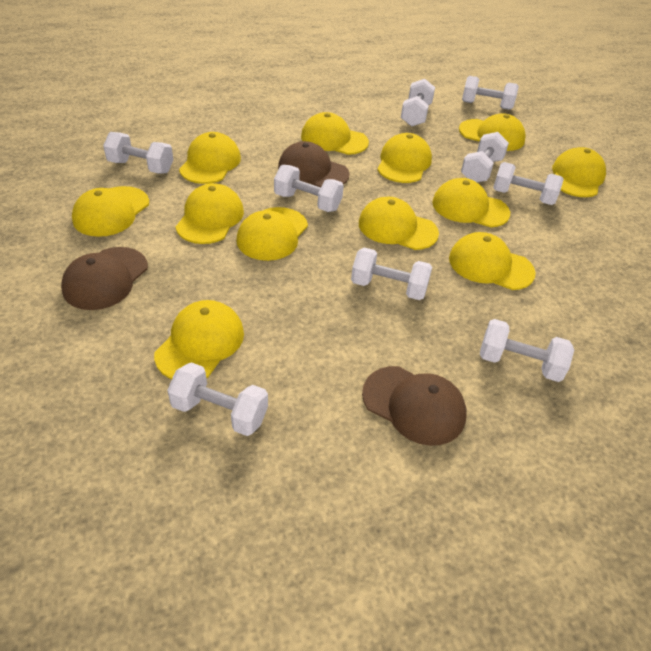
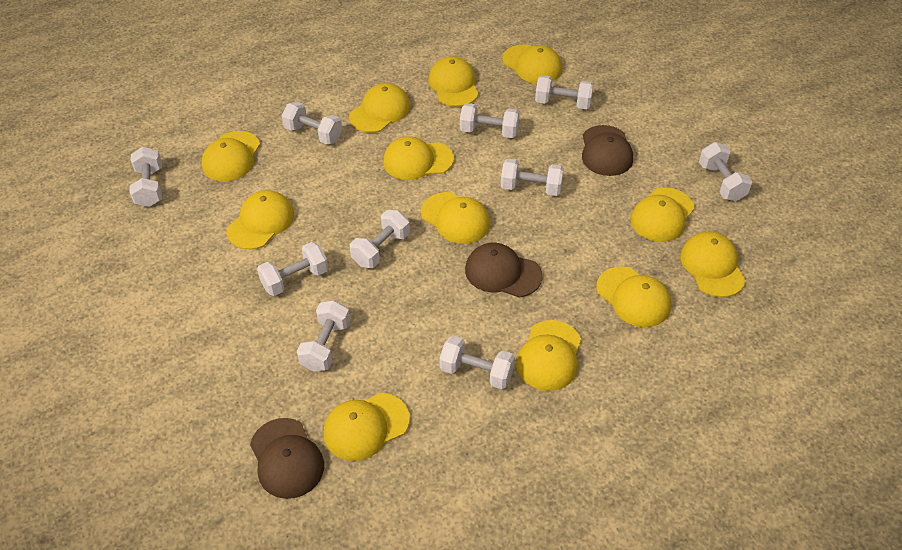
white dumbbell: [103,132,174,174] [167,362,268,436] [274,165,344,212] [351,247,432,300] [401,79,435,127] [461,132,509,182] [462,76,519,110] [480,319,574,382] [493,162,564,205] = 9 -> [130,147,162,207] [257,242,328,296] [282,102,342,144] [297,300,350,372] [350,210,410,268] [440,336,515,389] [460,103,519,138] [501,159,564,196] [535,75,594,109] [699,142,752,201] = 10

